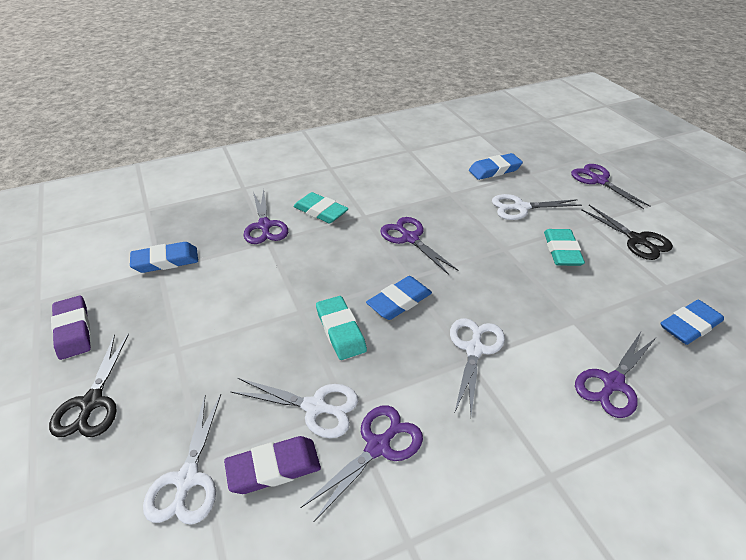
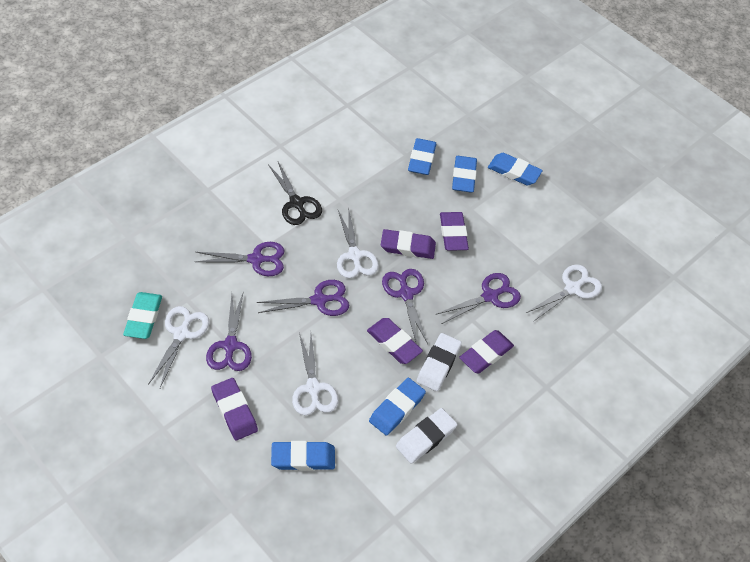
black scissors: [49,333,129,437] [581,205,673,260] = 2 -> [269,162,322,225] = 1
blue eraser: [130,242,198,273] [366,276,432,320] [469,153,523,180] [660,300,724,345] = 4 -> [271,441,335,471] [369,378,426,436] [408,138,436,175] [452,156,477,193] [488,153,543,186] = 5
purple eraser: [51,296,91,360] [224,436,321,494] = 2 -> [211,378,258,441] [367,318,423,364] [381,229,436,259] [440,212,469,251] [459,330,514,373] = 5
turquoise eraser: [293,192,349,224] [316,296,367,360] [544,229,585,266] = 3 -> [123,292,162,339] = 1
white eraser: none = 0 -> [396,408,457,464] [417,333,462,391] = 2

